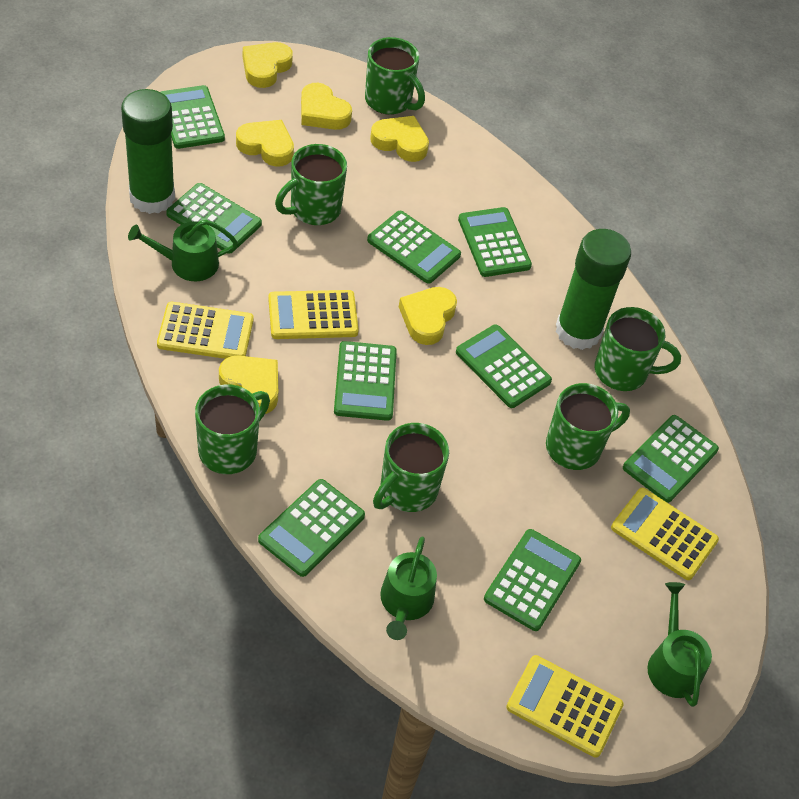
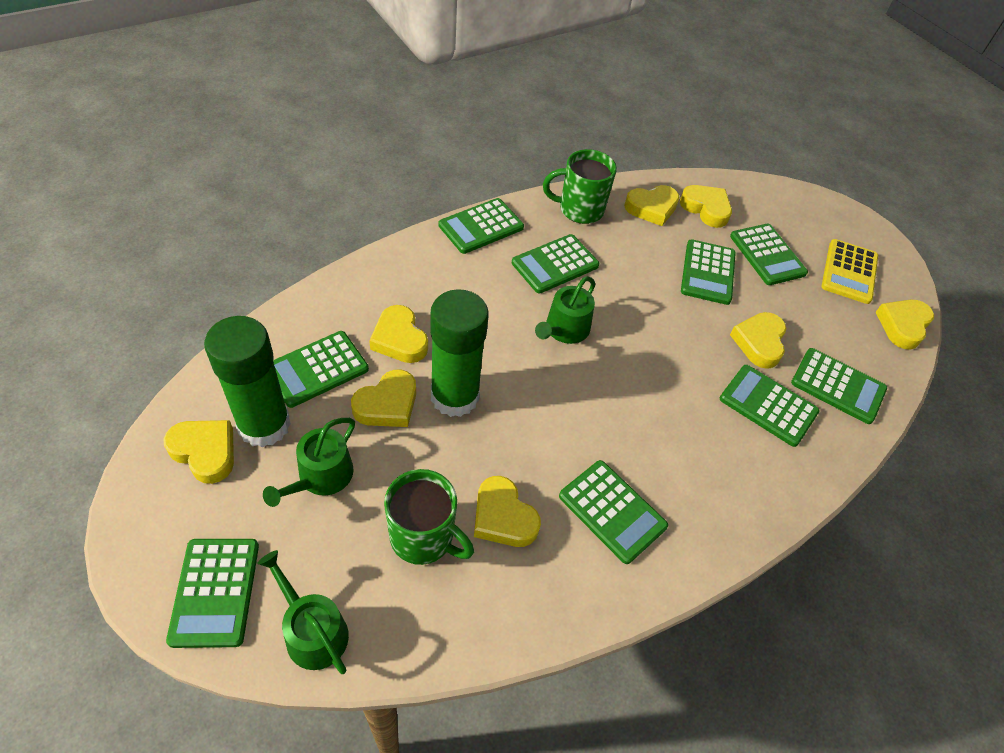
green mug: [195,385,270,474] [275,144,347,225] [365,37,425,115] [373,423,449,512] [546,383,630,470] [594,307,681,391] = 6 -> [384,469,474,565] [543,149,617,224] = 2
yellow calculator: [157,302,254,359] [268,290,359,339] [506,655,624,757] [611,488,719,580] = 4 -> [822,239,878,304] = 1
yellow heart: [219,355,278,414] [236,120,294,167] [243,42,293,88] [301,83,352,130] [370,116,429,162] [399,287,457,345] = 6 -> [163,420,234,484] [351,369,416,427] [369,305,428,363] [474,476,541,547] [624,185,680,226] [680,185,732,228] [730,312,786,369] [875,299,934,350] = 8

